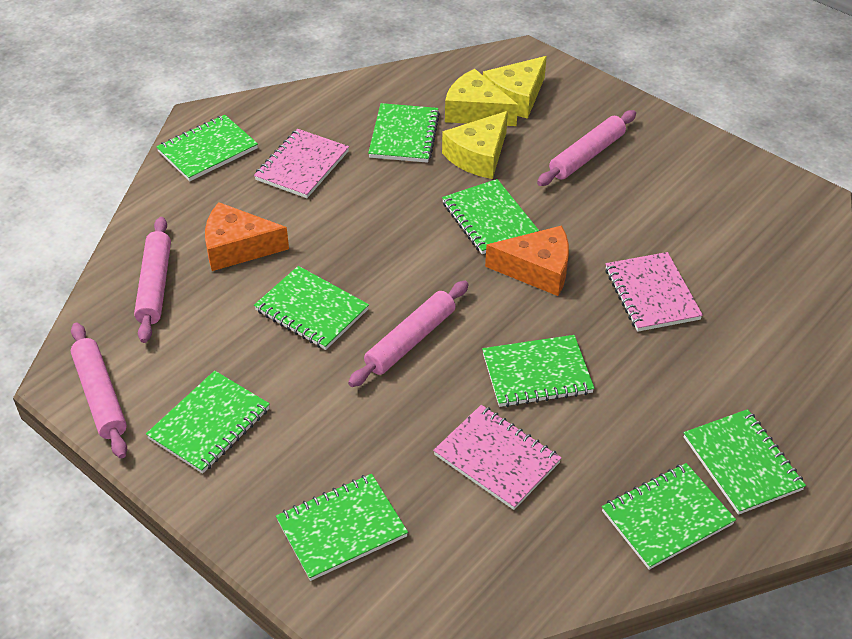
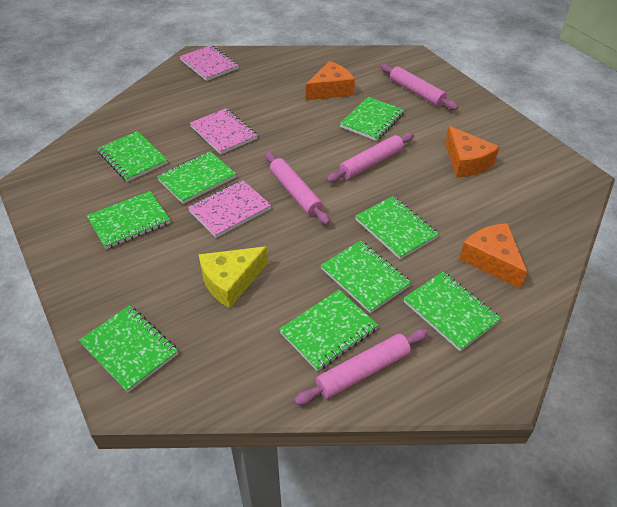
orange cheese: [205,202,289,271] [485,226,569,296] = 2 -> [306,61,355,100] [445,126,499,178] [459,223,528,289] = 3
yellow cheese: [442,111,508,179] [445,69,518,126] [483,56,547,119] = 3 -> [199,246,268,308] = 1

